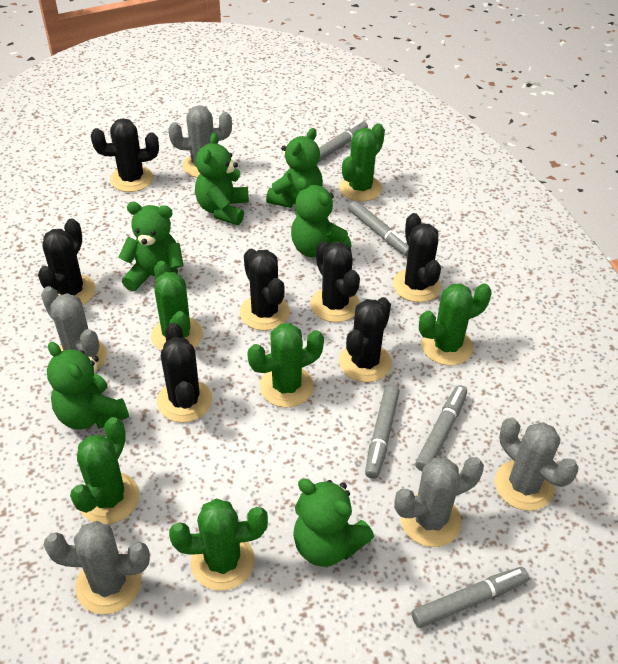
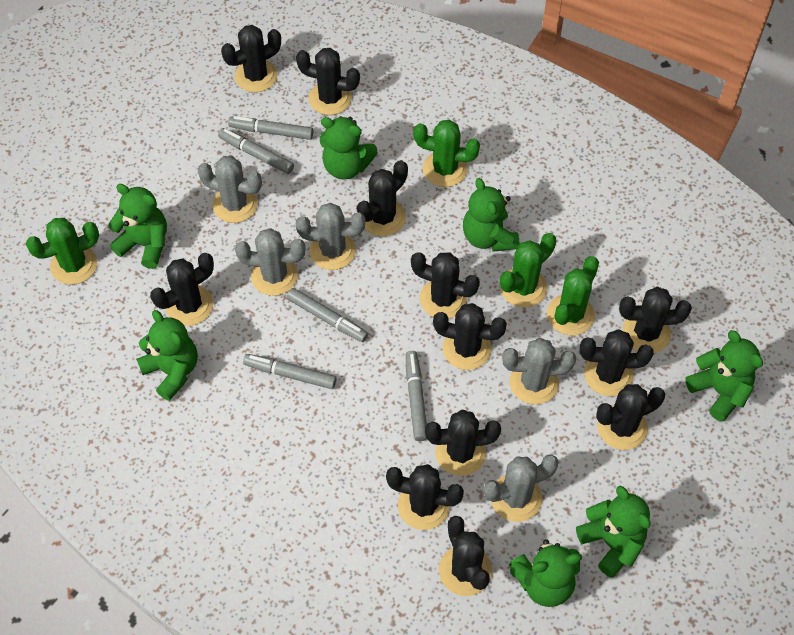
black cactus: [38,218,96,305] [91,118,159,192] [157,323,212,423] [240,249,290,331] [310,241,360,322] [339,297,392,382] [393,213,441,302] = 7 -> [150,253,214,326] [221,25,281,92] [296,48,360,115] [357,160,408,236] [386,464,464,530] [411,252,480,319] [425,410,501,476] [433,303,507,370] [439,516,492,596] [580,329,654,396] [596,384,665,450] [619,287,692,353] = 12
green cactus: [70,417,140,524] [151,261,203,351] [169,499,268,591] [247,323,324,408] [339,123,385,202] [419,283,492,366] = 6 -> [26,218,99,285] [413,120,480,187] [500,233,557,308] [547,256,599,336] = 4
green teddy bear: [47,342,129,430] [118,202,184,291] [195,133,249,225] [266,128,323,208] [291,178,352,258] [293,479,374,567] = 6 -> [108,184,167,269] [136,310,198,401] [320,116,378,180] [463,178,519,252] [509,539,582,607] [576,485,650,578] [685,330,763,422] = 7

